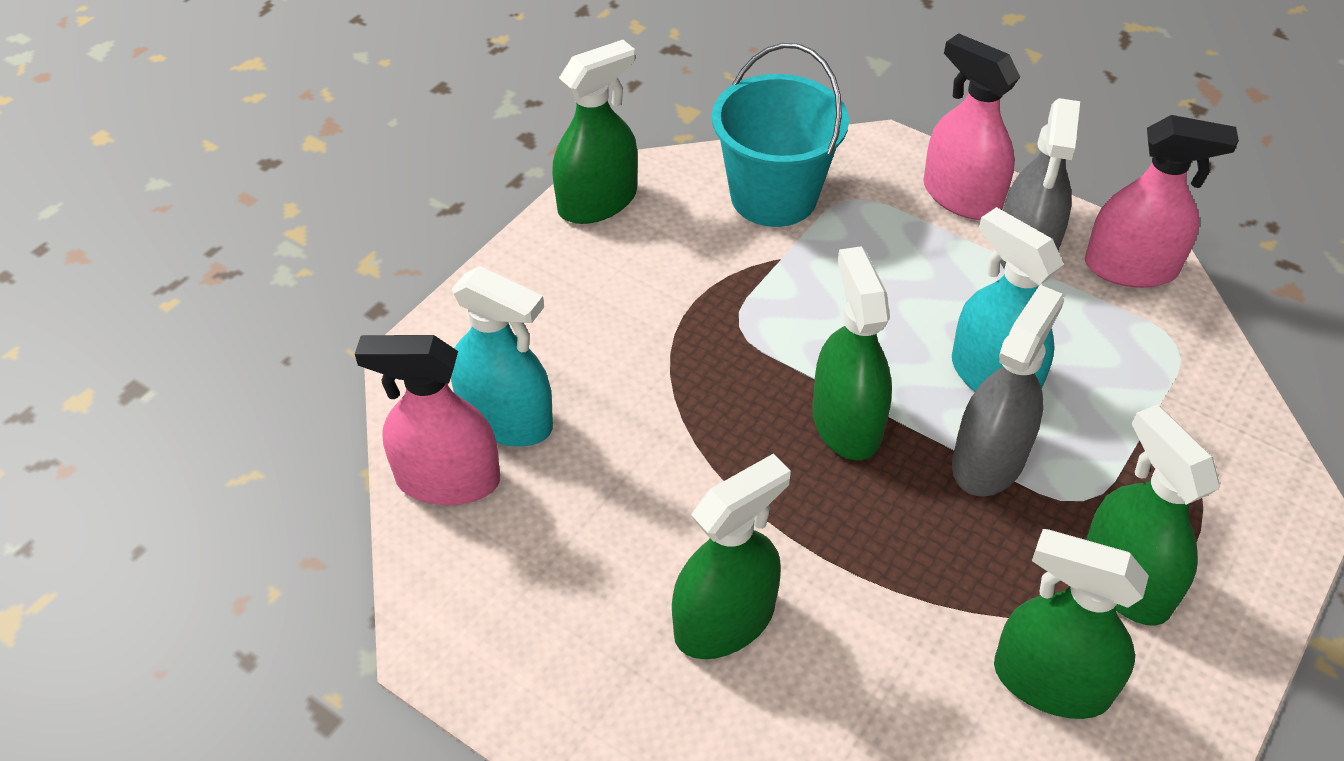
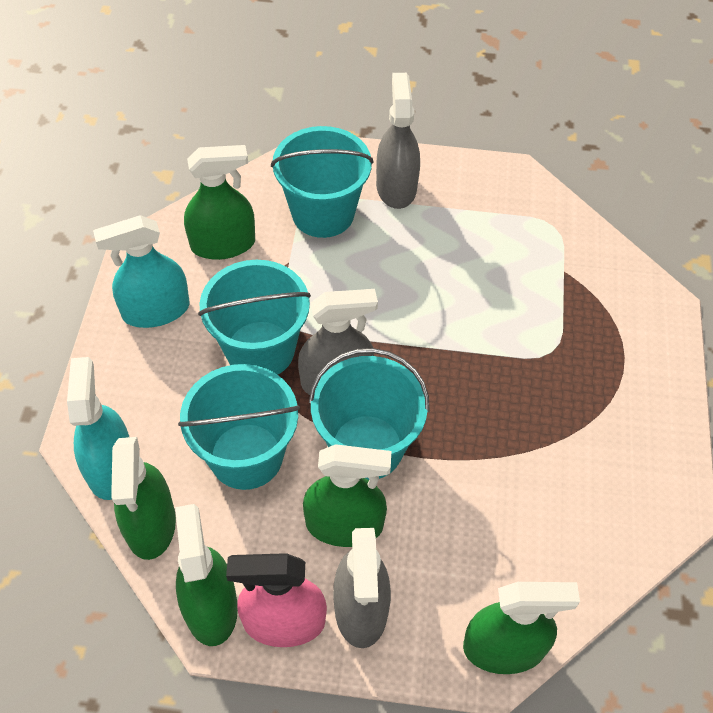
grey spray bottle: [952,285,1064,496] [1000,98,1080,269] = 2 -> [298,289,378,395] [333,528,391,648] [376,73,420,209] = 3
pink spray bottle: [355,335,500,505] [923,33,1020,220] [1085,115,1239,288] = 3 -> [226,553,327,647] = 1
turquoise bucket: [712,43,849,227] = 1 -> [178,364,300,490] [198,260,311,375] [271,126,373,238] [309,348,430,480] = 4

